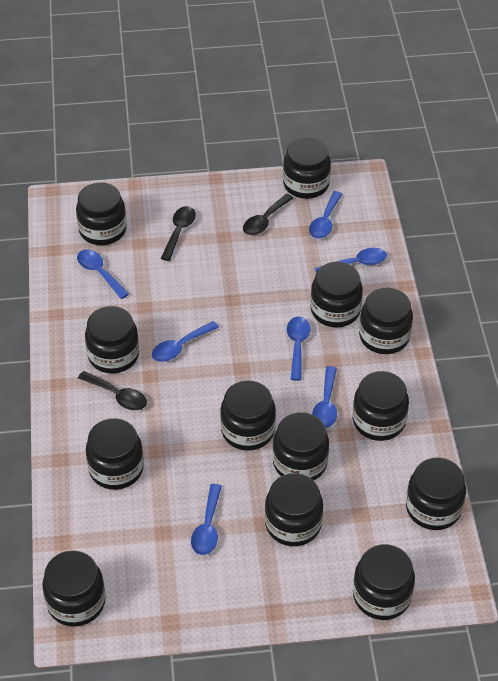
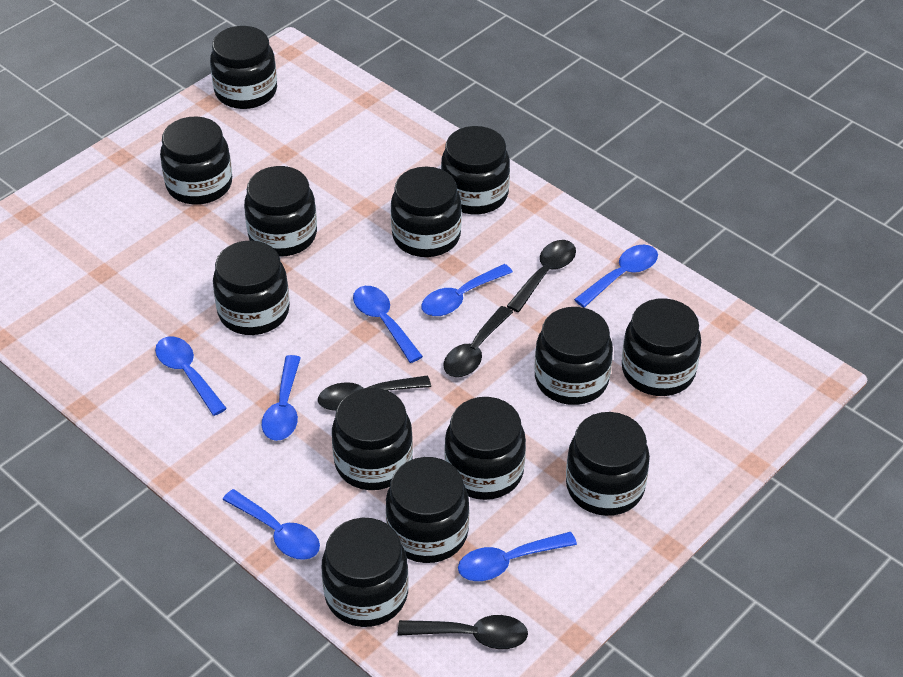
black spoon: [78,371,147,410] [161,206,196,261] [243,194,293,235] = 3 -> [318,375,431,411] [398,615,528,649] [443,306,513,377] [507,240,576,312] = 4

